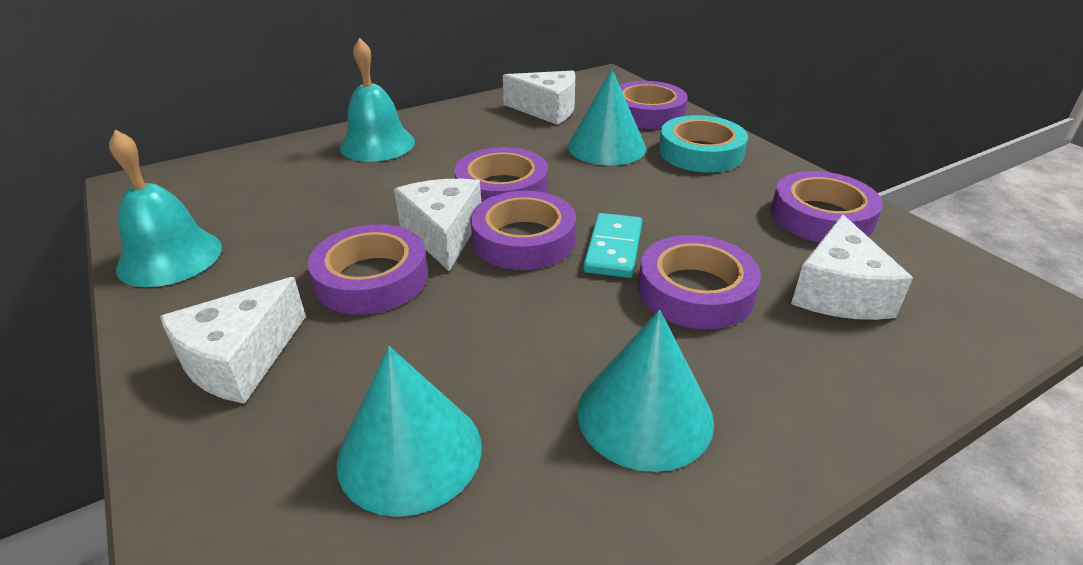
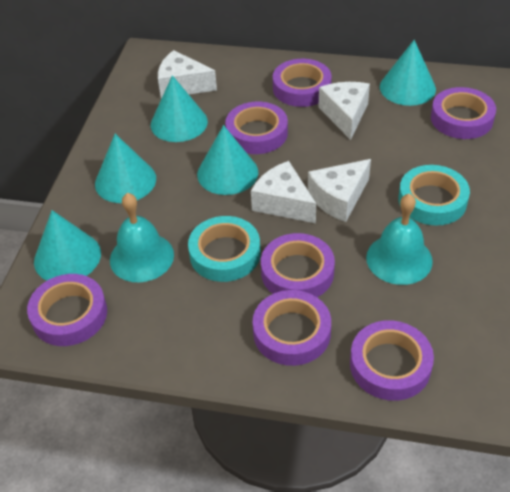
purple tape: [308,224,428,315] [454,147,548,202] [471,191,576,270] [619,81,688,129] [638,235,761,329] [771,171,883,242] = 6 -> [27,274,107,346] [225,102,288,154] [253,290,331,366] [261,233,335,297] [273,59,332,107] [350,320,434,401] [431,87,496,139] = 7
turquoise cone: [336,346,482,517] [568,69,646,166] [577,310,714,472] = 3 -> [34,210,101,280] [95,134,156,203] [151,75,208,142] [197,125,258,195] [380,40,436,106] = 5
turquoise domino: [583,213,642,278] = 1 -> none = 0
turquoise tape: [659,115,748,173] = 1 -> [188,216,260,282] [398,165,470,225] = 2

